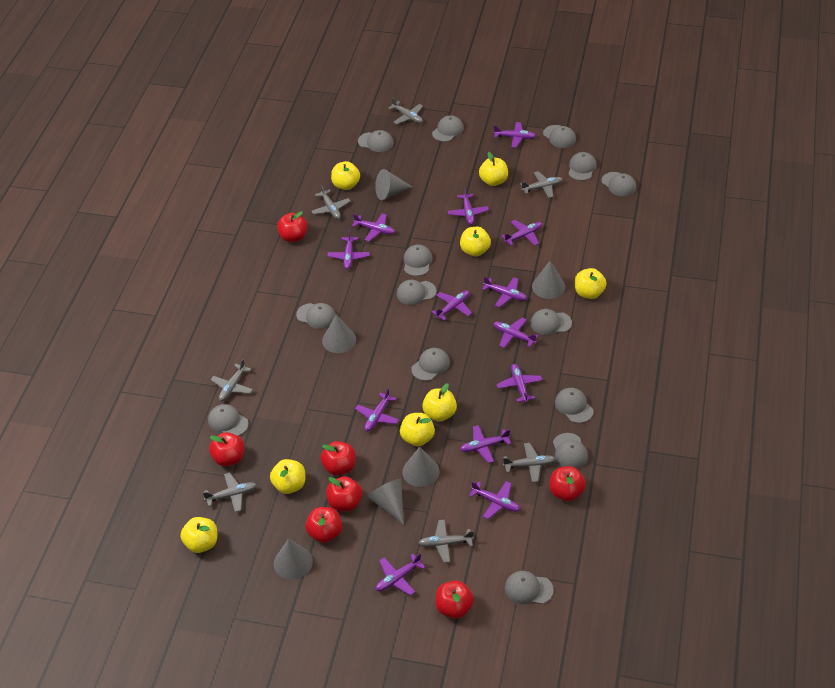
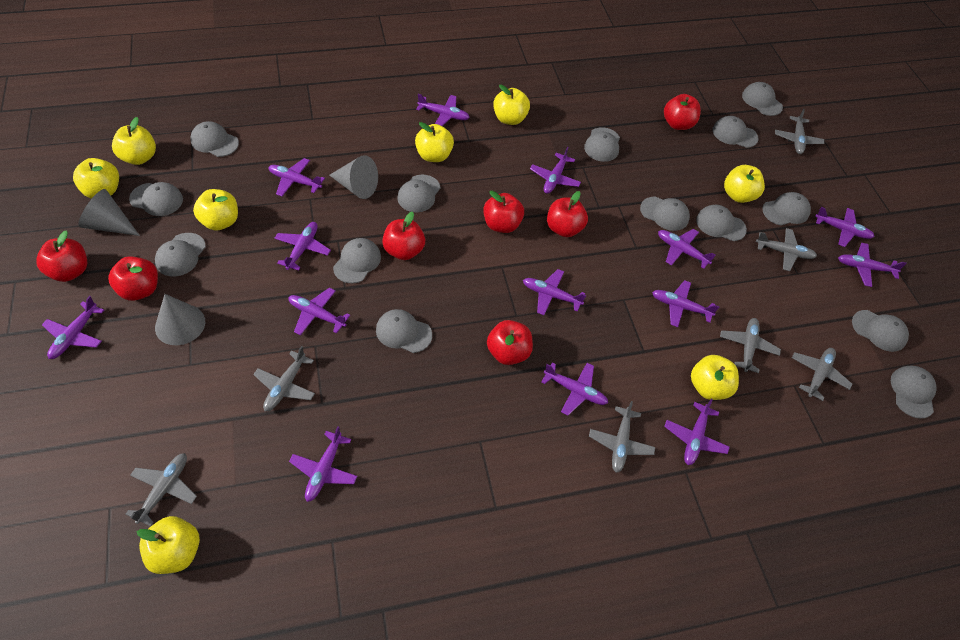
grey cone: [274,538,313,580] [322,314,356,353] [367,479,404,525] [375,169,412,200] [402,447,440,487] [532,261,565,299] = 6 -> [78,189,140,236] [155,294,205,345] [329,155,378,199] = 3
purple plane: [327,230,370,270] [352,213,395,241] [355,388,399,432] [376,553,426,595] [432,290,472,321] [448,187,489,225] [460,425,511,463] [469,481,520,519] [482,277,527,307] [493,122,536,148] [493,318,539,348] [497,364,542,403] [502,220,542,246] = 13 -> [42,296,104,359] [268,158,325,196] [274,222,331,271] [288,288,350,336] [289,426,358,502] [416,94,470,126] [523,269,586,315] [530,147,581,194] [541,363,608,415] [652,280,720,327] [658,229,716,269] [664,398,730,465] [815,207,874,247] [838,243,907,287] = 14

